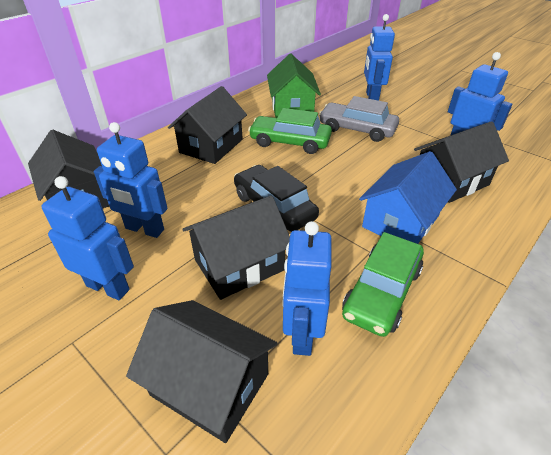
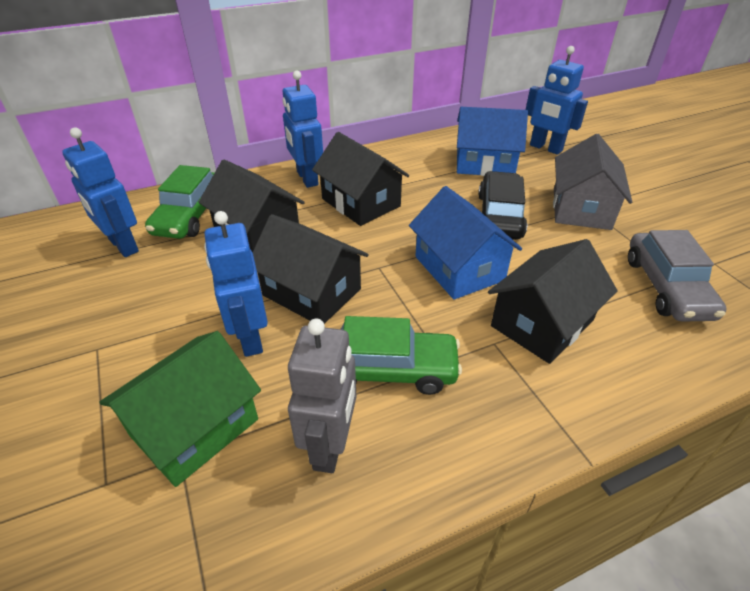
black house: [28,130,109,208] [126,300,277,443] [168,86,247,164] [183,196,290,300] [414,121,509,203] = 5 -> [199,160,305,252] [252,214,369,324] [312,132,409,226] [488,239,617,364] = 4
blue house: [359,151,457,244] = 1 -> [409,186,522,300] [457,107,528,176] = 2
blue robot: [41,176,134,300] [94,122,168,238] [283,221,332,356] [364,14,395,101] [448,52,512,135] = 5 -> [62,127,139,257] [204,211,268,357] [282,71,323,188] [526,46,588,155] = 4
grey house: none = 0 -> [553,134,632,230] = 1
grey robot: none = 0 -> [288,319,357,473] = 1

